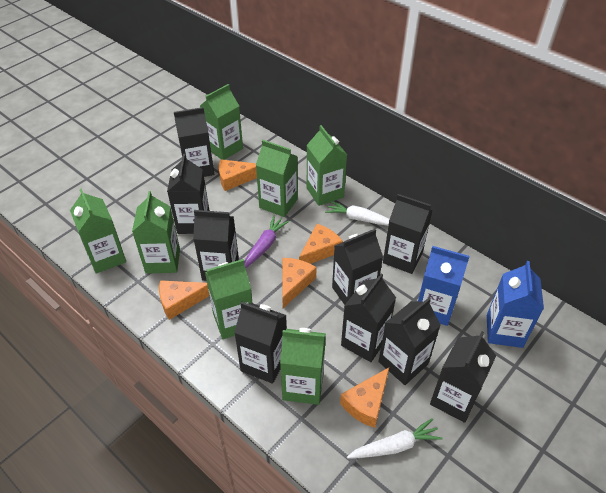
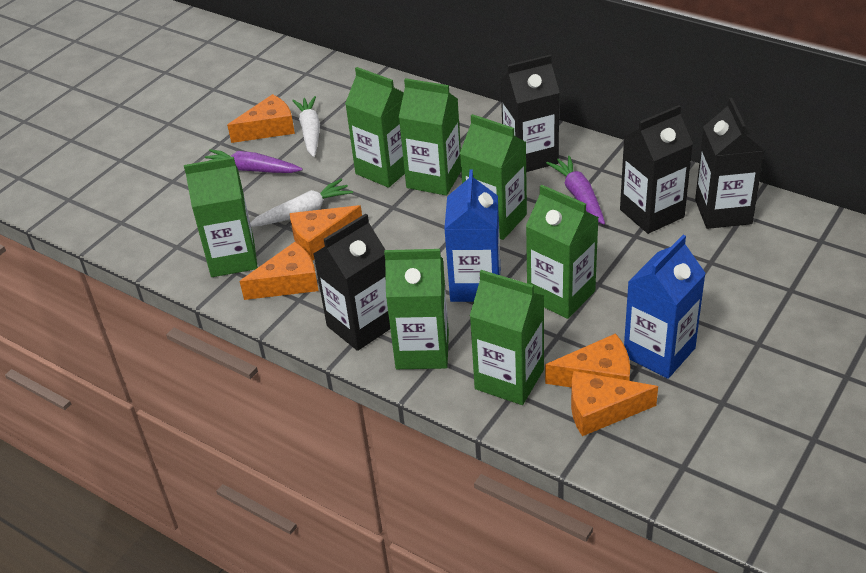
black carton: [167,154,210,234] [174,107,214,177] [193,210,239,281] [234,302,287,384] [332,229,383,305] [341,273,396,362] [378,298,441,385] [383,194,433,274] [430,332,496,423] = 9 -> [313,214,390,351] [501,55,560,172] [620,105,693,234] [695,98,765,229] = 4
purple carrot: [244,215,289,268] = 1 -> [205,149,303,173] [546,156,605,225] = 2

